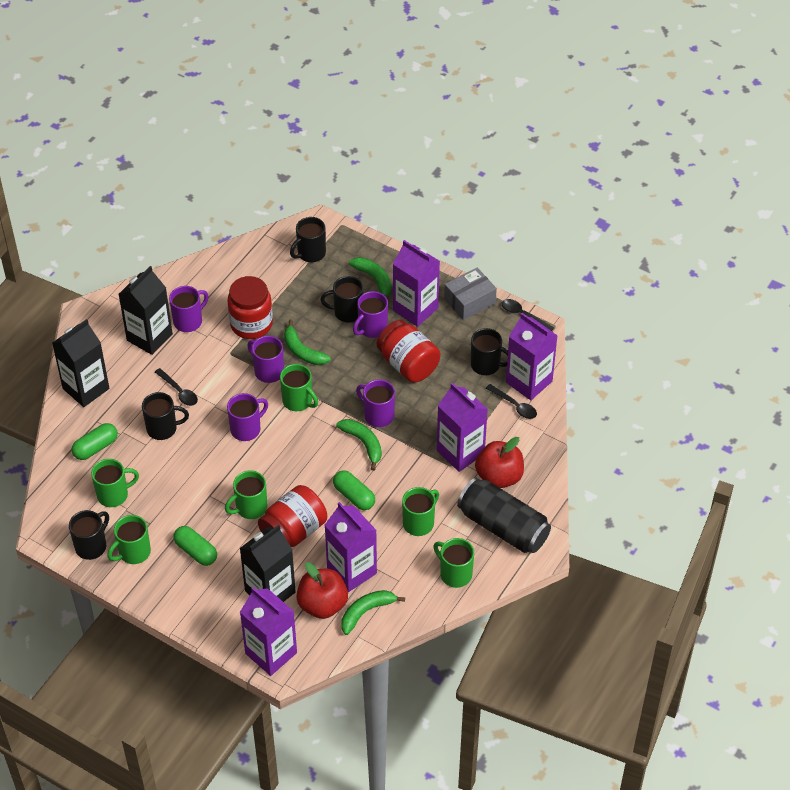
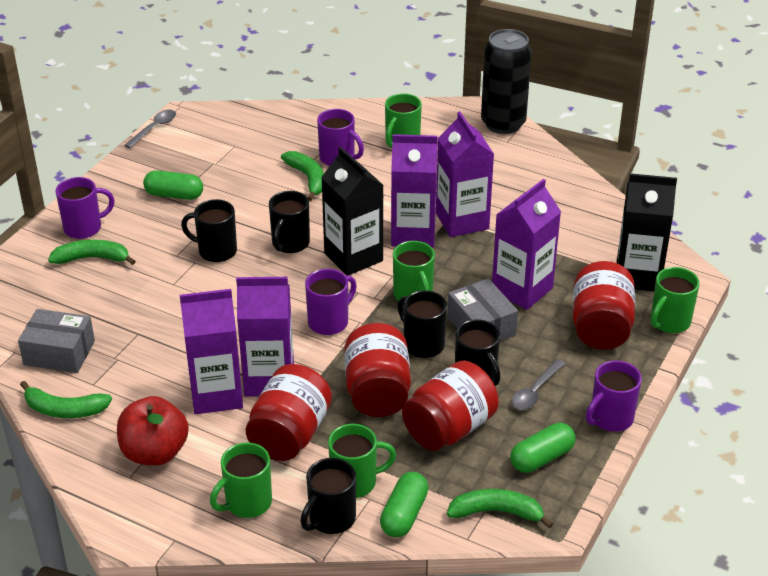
black carton: [52,319,109,407] [119,266,173,355] [240,525,296,602] = 3 -> [321,147,383,276] [617,173,677,291] = 2
black spoon: [155,368,198,406] [486,384,537,419] [502,299,554,331] = 3 -> none = 0
green mug: [91,459,139,507] [107,515,151,564] [225,470,267,519] [280,364,318,411] [402,487,439,536] [433,538,474,588] = 6 -> [210,442,272,518] [328,424,396,498] [385,93,422,148] [393,241,435,301] [651,267,700,333] = 5
grey box: [444,268,497,320] = 1 -> [18,309,95,373] [447,278,518,341] = 2
grey spoon: none = 0 -> [124,110,176,148] [512,359,566,410] = 2
purple mug: [169,286,208,332] [227,393,268,441] [247,336,284,383] [353,291,388,338] [356,379,395,427] = 5 -> [55,177,114,239] [305,269,357,335] [317,109,364,166] [586,360,642,432] = 4
red apple: [296,562,348,619] [475,437,524,488] = 2 -> [117,396,189,466] = 1
red jar: [227,276,273,339] [258,485,327,547] [377,320,440,383] = 3 -> [246,364,332,461] [345,323,411,417] [402,360,499,451] [573,261,635,350] = 4

